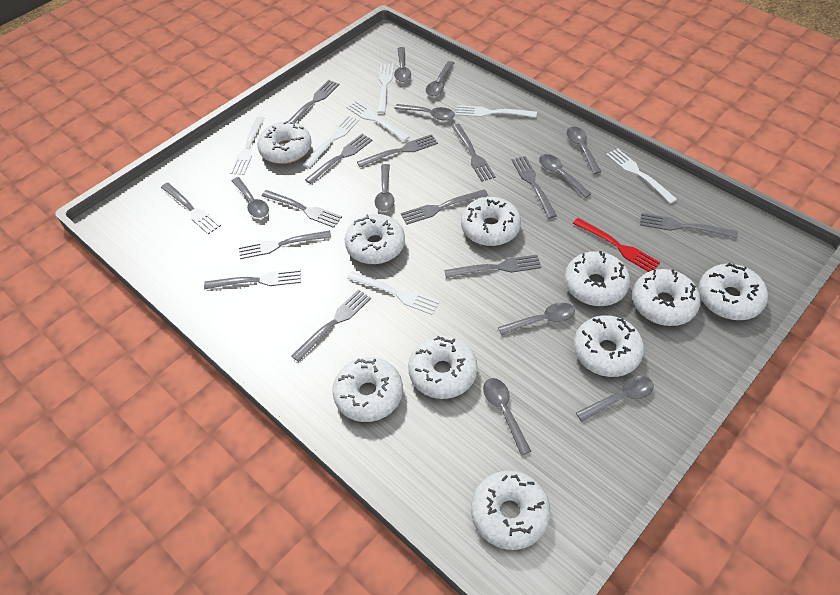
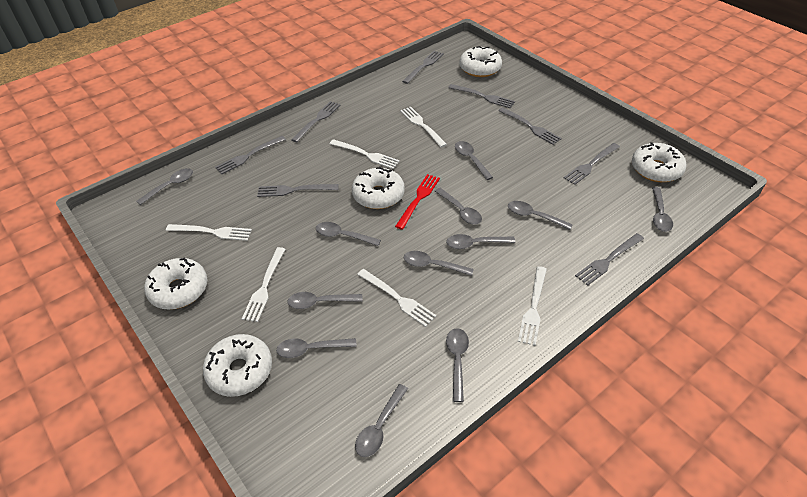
grey fork: [161,183,221,234] [204,269,301,290] [239,230,331,259] [262,190,342,228] [288,80,340,123] [291,289,371,362] [305,134,373,184] [357,134,438,167] [401,189,488,225] [444,255,541,278] [452,124,496,182] [512,156,557,219] [640,213,738,238] = 13 -> [215,136,286,174] [257,184,339,197] [291,101,340,142] [402,51,444,84] [448,84,515,109] [498,107,562,145] [564,143,620,185] [575,233,644,286] = 8
grey spoon: [232,177,269,218] [375,164,394,212] [394,47,411,82] [394,104,455,120] [426,61,454,96] [483,378,531,455] [498,303,575,335] [539,154,591,198] [567,127,601,174] [576,376,654,422] = 10 -> [137,168,193,205] [276,338,357,358] [287,292,363,309] [316,222,381,246] [355,384,408,457] [404,251,474,276] [435,188,482,225] [446,234,515,249] [446,328,469,402] [455,141,493,180] [508,201,573,230] [652,187,673,232] = 12
white donut: [257,121,312,164] [332,357,403,422] [345,214,405,264] [408,336,478,399] [461,197,521,246] [471,471,551,550] [564,251,630,306] [574,315,644,377] [632,269,701,326] [698,263,768,320] = 10 -> [144,257,208,310] [203,334,272,397] [352,166,405,209] [460,46,502,77] [632,142,687,182] = 5
white fork: [230,117,264,175] [303,115,359,168] [346,100,409,141] [347,271,440,315] [377,64,394,113] [455,105,537,118] [606,148,677,204] = 7 -> [166,224,252,241] [242,247,285,322] [330,139,400,169] [357,269,437,327] [400,107,447,147] [518,266,547,346] = 6

